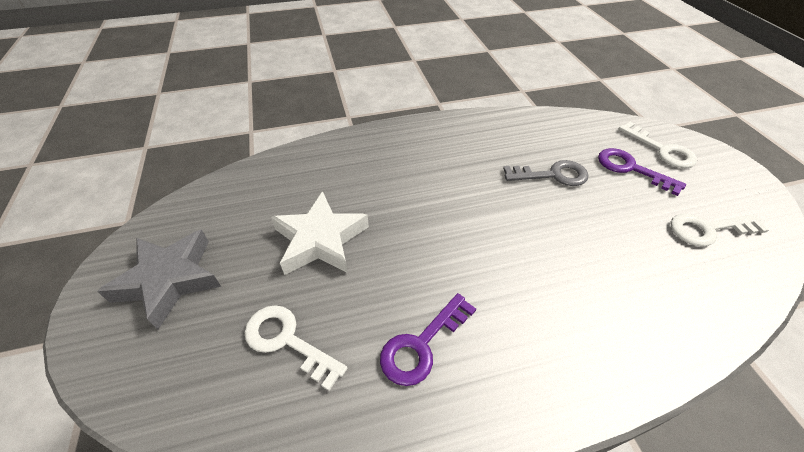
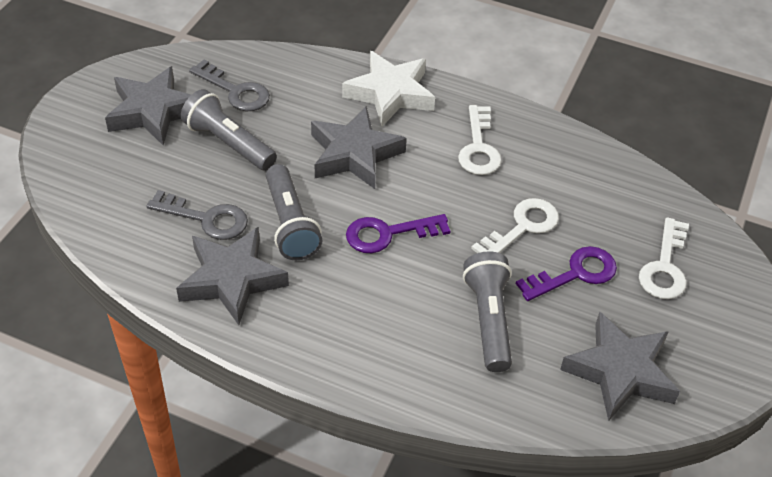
grey flashlight: none = 0 -> [181,89,277,171] [266,164,322,260] [463,251,512,372] = 3
grey key: [503,160,589,186] = 1 -> [147,190,248,240] [189,60,270,112] = 2
grey star: [97,229,221,329] = 1 -> [105,66,191,145] [176,227,289,325] [311,106,407,189] [560,312,680,421] = 4

